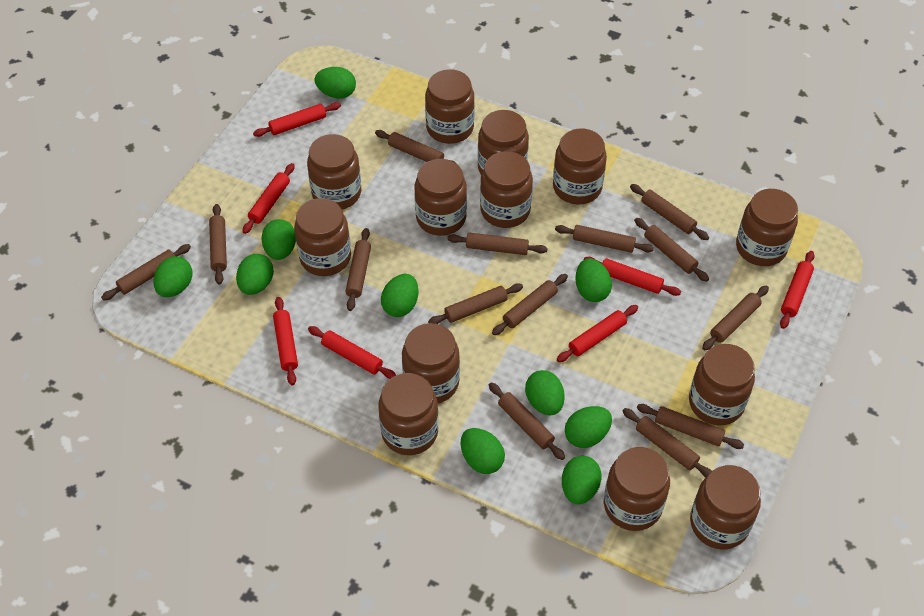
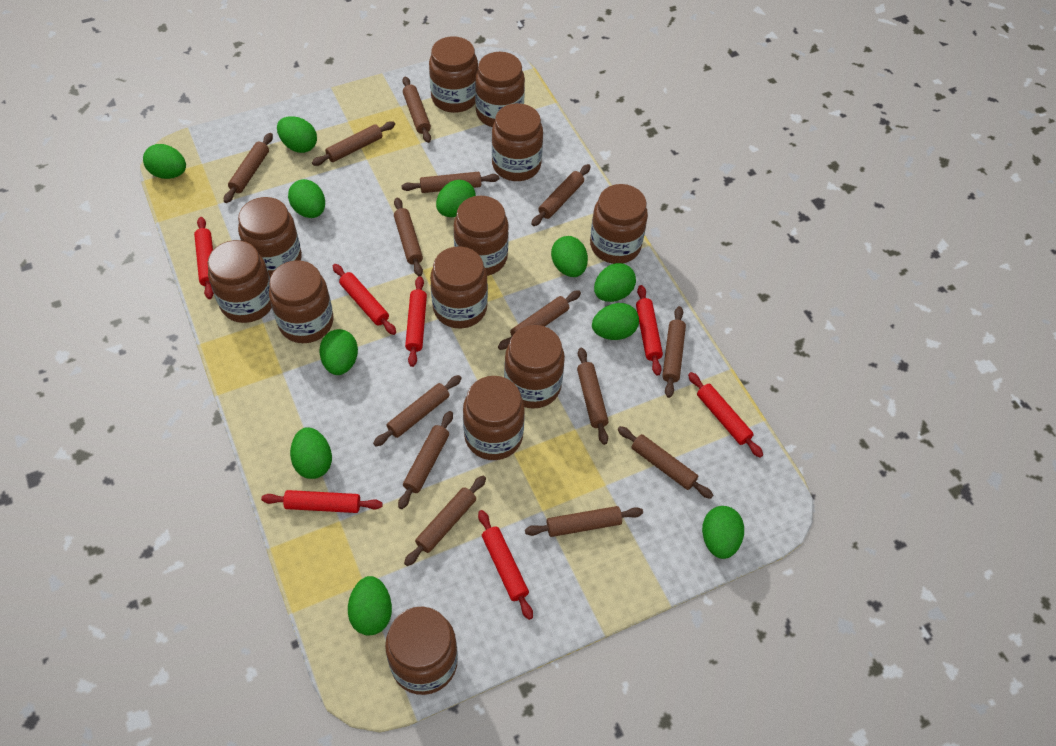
brown jar: [294,198,351,276] [307,134,361,209] [378,373,439,455] [402,323,460,403] [415,159,467,236] [425,69,475,144] [478,110,529,175] [480,151,533,228] [553,128,607,204] [604,447,670,531] [689,344,755,425] [690,465,761,549] [736,189,798,266] = 13 -> [207,240,272,323] [238,197,302,277] [269,261,333,343] [385,607,458,695] [429,36,478,113] [430,246,488,329] [454,196,509,276] [463,376,525,460] [475,52,525,127] [492,103,543,181] [504,325,565,409] [590,184,648,264] = 12
green egg: [153,256,192,297] [236,254,274,295] [261,219,296,260] [315,67,356,99] [381,274,418,317] [461,428,505,474] [525,370,565,415] [562,456,602,504] [565,406,612,448] [575,259,612,302] = 10 -> [143,144,186,179] [277,116,317,153] [288,179,325,218] [290,427,332,479] [319,329,358,375] [348,576,392,635] [436,180,476,217] [551,236,588,277] [592,303,639,340] [594,263,636,302] [702,506,744,559] = 11

